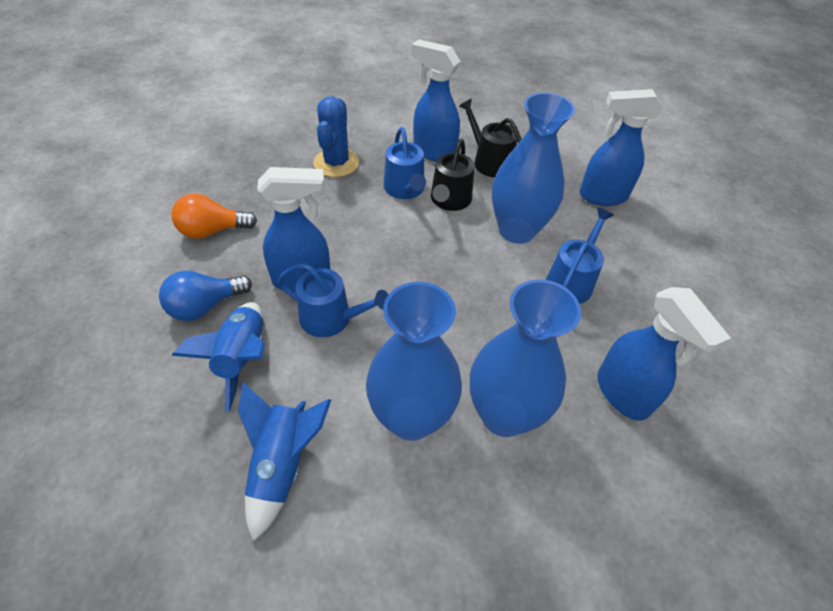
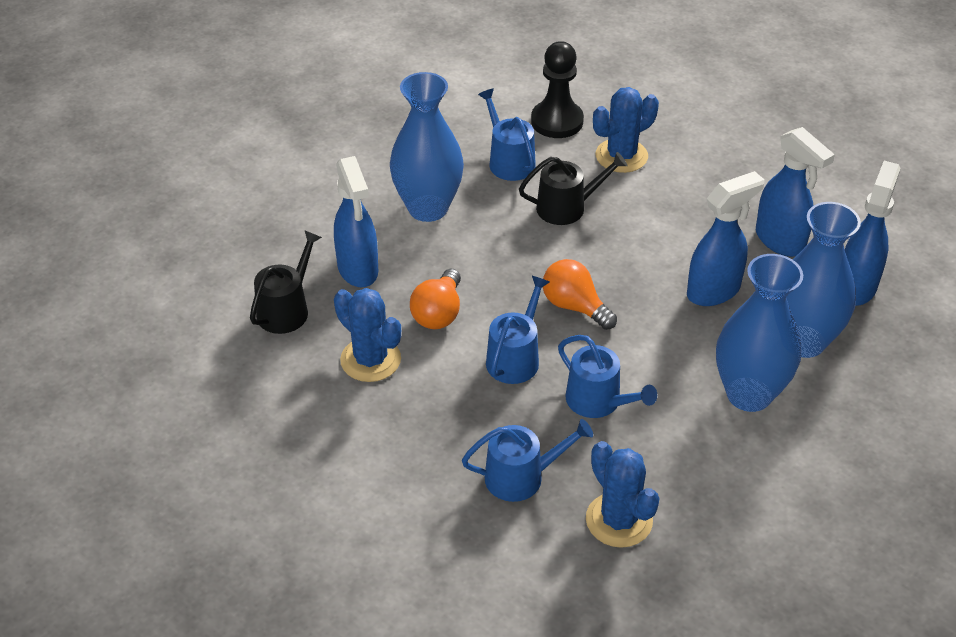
black pawn: none = 0 -> [531,41,584,138] = 1
blue cactus: [313,96,359,177] = 1 -> [334,288,401,382] [586,441,660,548] [593,87,659,173] = 3
blue light bulb: [159,271,252,321] = 1 -> none = 0
blue rocket: [172,302,265,412] [238,382,331,542] = 2 -> none = 0
blue watering can: [277,263,388,337] [384,127,426,199] [546,208,614,304] = 3 -> [462,419,593,502] [478,89,536,181] [486,276,549,384] [558,335,657,418] = 4
orange light bulb: [171,193,257,239] = 1 -> [410,269,461,329] [543,259,617,330] = 2

